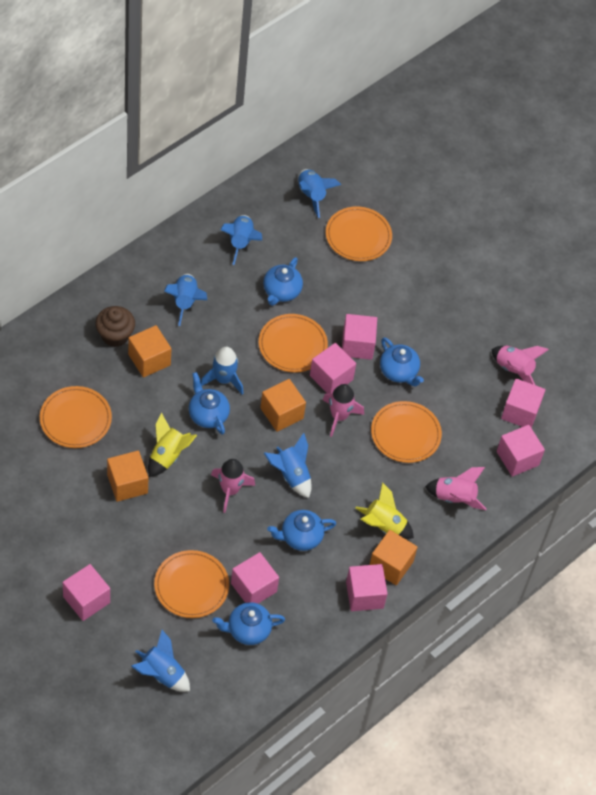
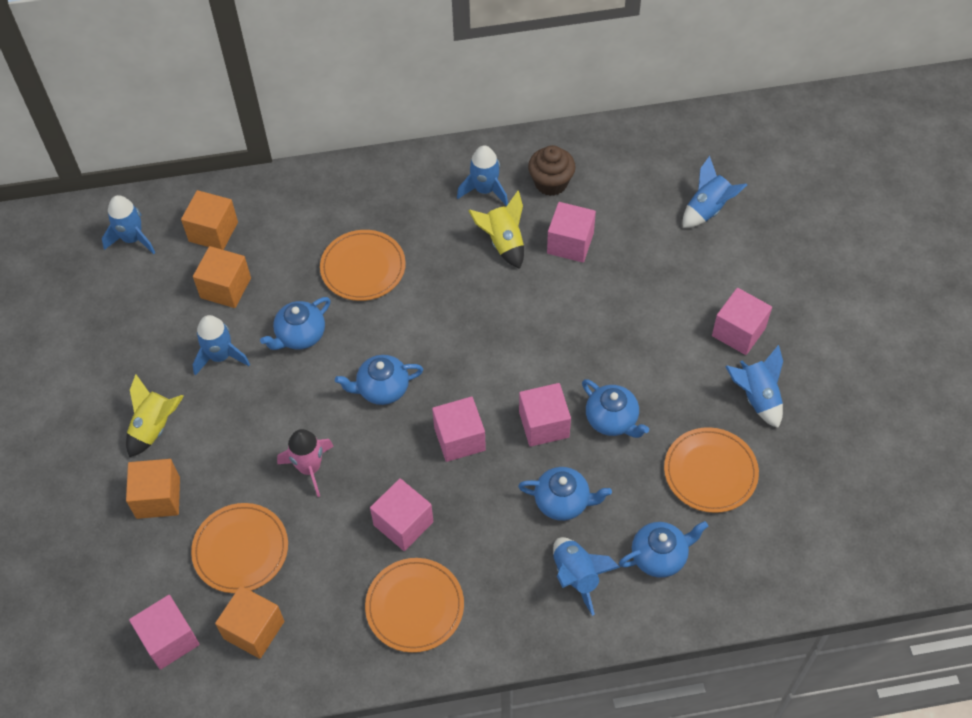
orange plate: [40,386,112,448] [154,550,229,618] [259,314,328,373] [326,206,392,261] [371,401,442,463] = 5 -> [191,503,288,593] [320,230,406,301] [365,558,464,653] [664,427,759,513] = 4
pink cube: [63,564,110,621] [231,552,279,603] [310,343,356,393] [342,314,377,360] [346,564,388,611] [497,425,545,477] [501,378,546,428] = 7 -> [129,595,200,670] [370,478,434,551] [432,397,486,462] [519,383,571,447] [547,202,596,263] [712,288,772,355] = 6
pink rocket: [211,459,255,513] [323,384,364,437] [425,467,487,510] [492,346,549,385] = 4 -> [277,429,334,497] = 1

